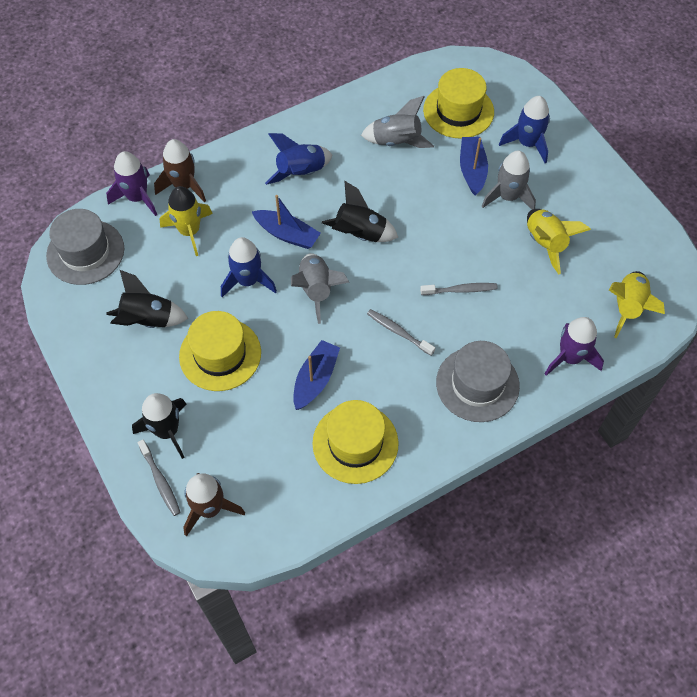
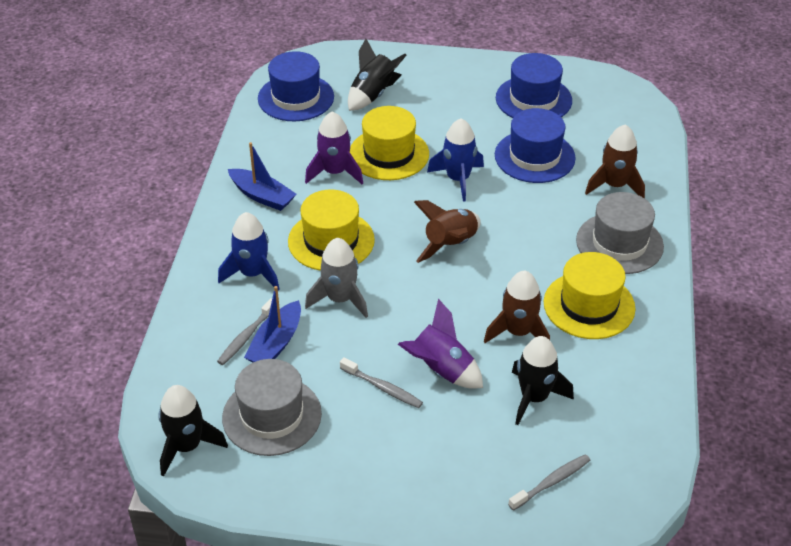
blue boat: [252,195,321,249] [293,340,340,410] [460,137,488,196] = 3 -> [228,142,296,211] [244,286,301,363] = 2
blue hat: none = 0 -> [258,51,334,121] [495,108,576,183] [496,53,572,118] = 3
blue rocket: [221,237,277,297] [265,133,332,185] [499,96,550,163] = 3 -> [218,212,280,291] [427,118,484,202] = 2
brown rocket: [154,139,206,202] [183,473,245,537] = 2 -> [414,200,481,263] [484,271,550,343] [585,124,645,198] = 3
grey rocket: [291,253,350,324] [361,96,434,148] [482,150,536,210] = 3 -> [305,238,368,318] = 1
yellow rocket: [160,186,213,256] [527,209,591,274] [609,271,665,338] = 3 -> none = 0

